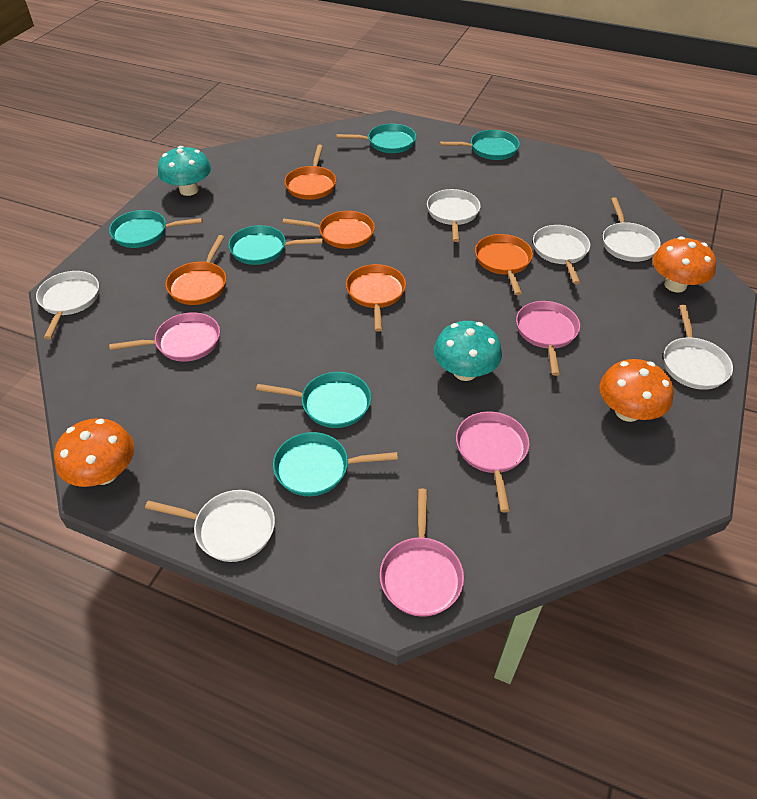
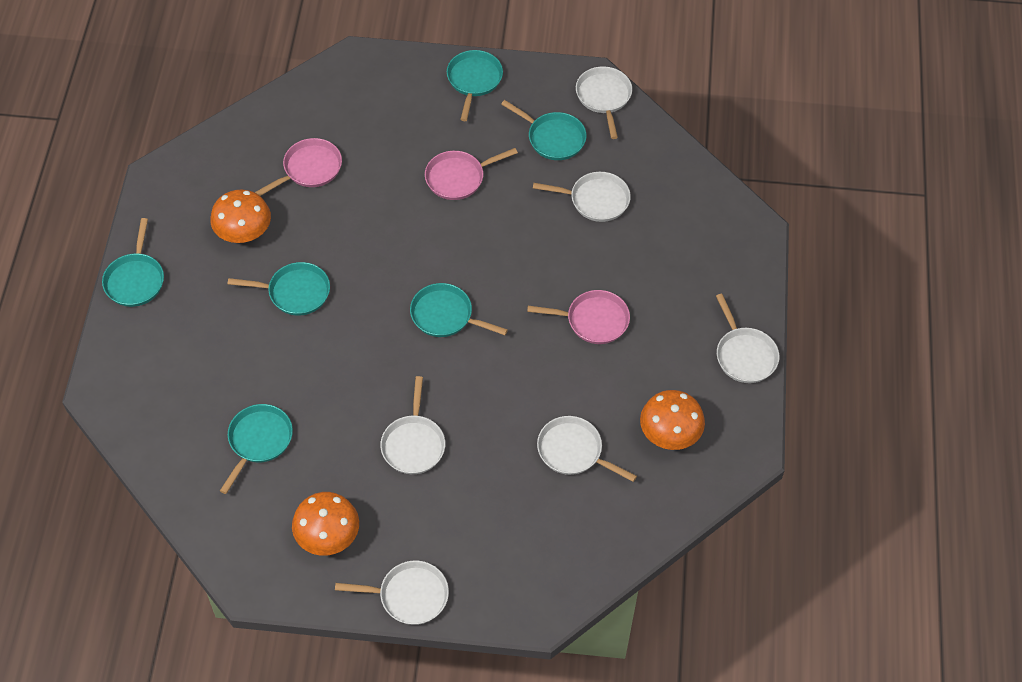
orange pan: [166,235,226,305] [283,211,375,249] [284,145,336,200] [346,264,406,332] [475,234,533,295] = 5 -> none = 0
pink pan: [109,312,220,362] [380,489,464,617] [456,411,530,512] [516,301,580,376] = 4 -> [255,138,342,196] [425,148,518,200] [527,290,630,344] = 3
turquoise mushroom: [158,146,211,196] [434,321,502,381] = 2 -> none = 0

